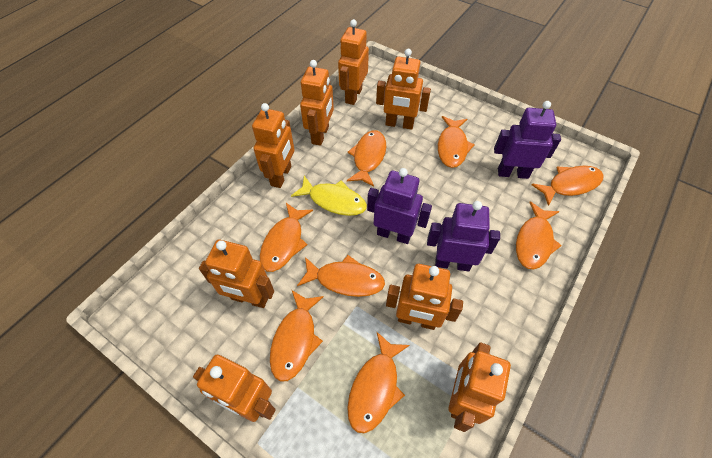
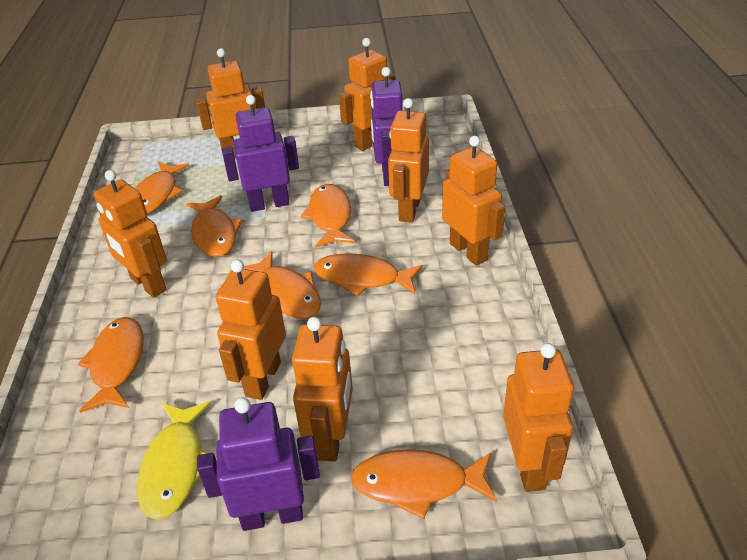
orange fish: [260,203,313,272] [270,290,324,382] [297,255,385,297] [347,130,386,187] [347,332,410,433] [438,116,475,168] [516,201,562,270] [531,166,604,206] = 8 -> [77,317,144,413] [135,161,190,214] [186,195,243,257] [244,251,321,319] [300,184,355,248] [314,253,423,296] [351,449,497,519] = 7

